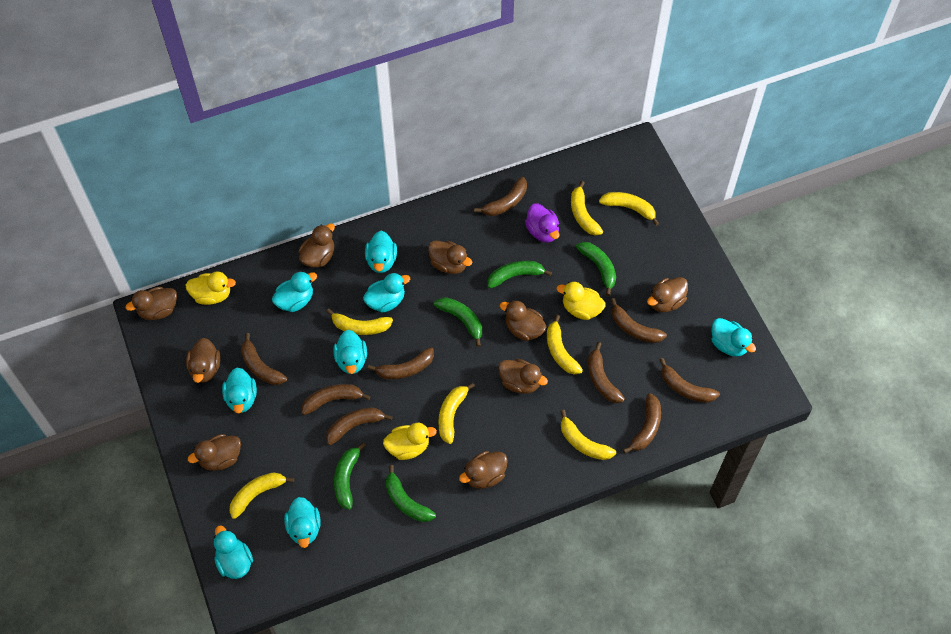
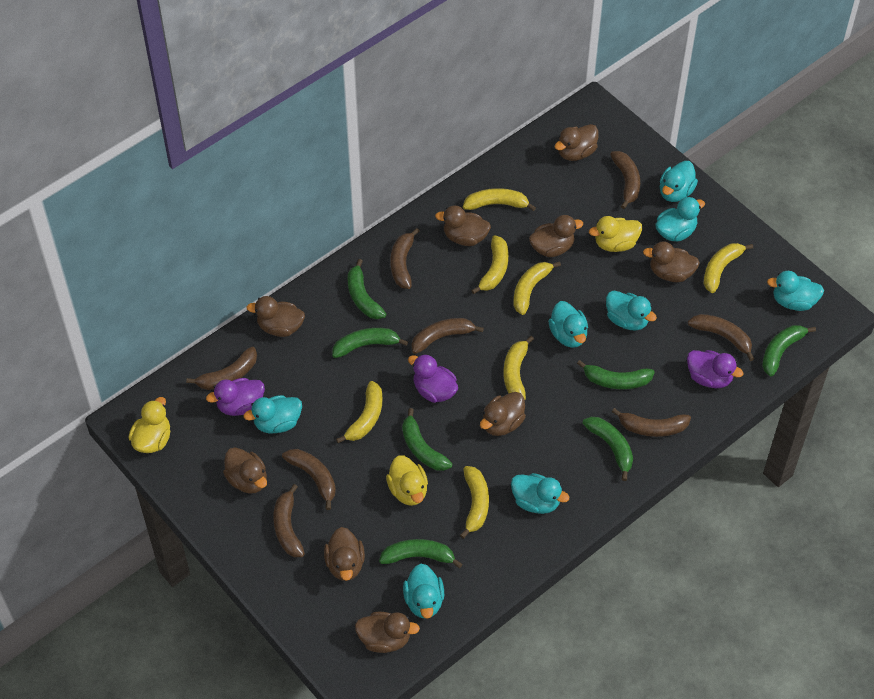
brown banana: [241,333,287,385] [302,384,370,415] [326,407,393,445] [368,347,434,380] [474,177,527,216] [588,342,625,403] [611,298,667,343] [623,394,661,454] [660,358,720,403] = 9 -> [186,347,257,390] [273,484,305,557] [282,449,336,510] [390,228,420,289] [412,318,484,354] [610,151,640,209] [612,408,691,437] [688,314,754,361] = 8
green banana: [334,442,366,510] [386,465,436,522] [434,297,482,347] [488,261,552,288] [576,242,616,296] = 5 -> [332,328,408,358] [348,259,386,319] [379,539,462,568] [402,408,453,471] [577,360,655,389] [582,417,633,481] [762,325,816,376] = 7
purple duck: [525,203,560,243] = 1 -> [206,378,265,416] [408,354,458,403] [687,350,744,388] = 3

